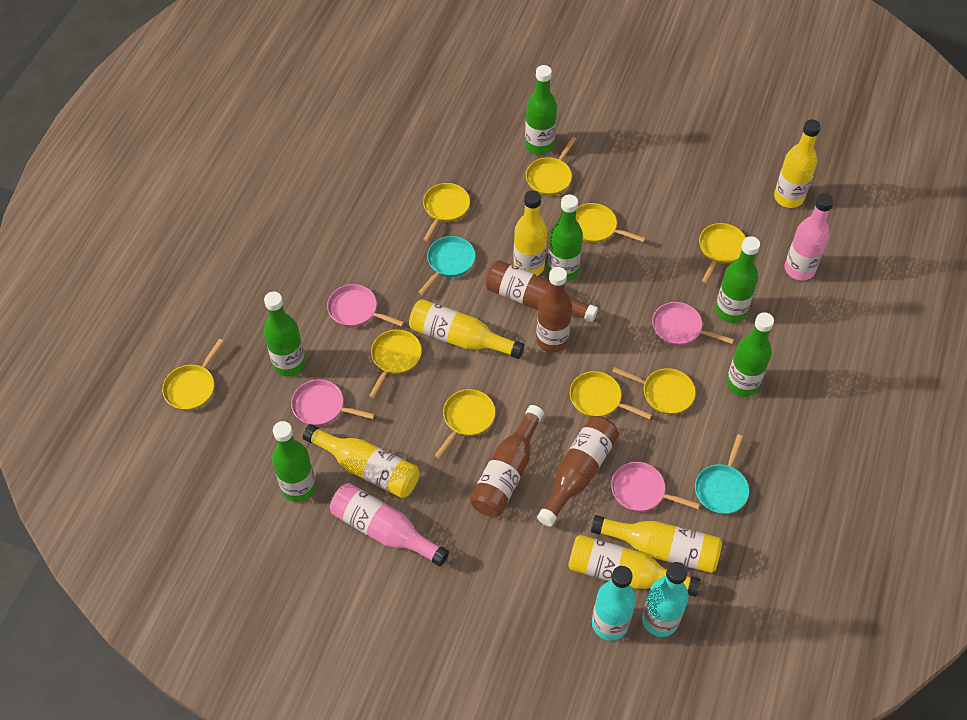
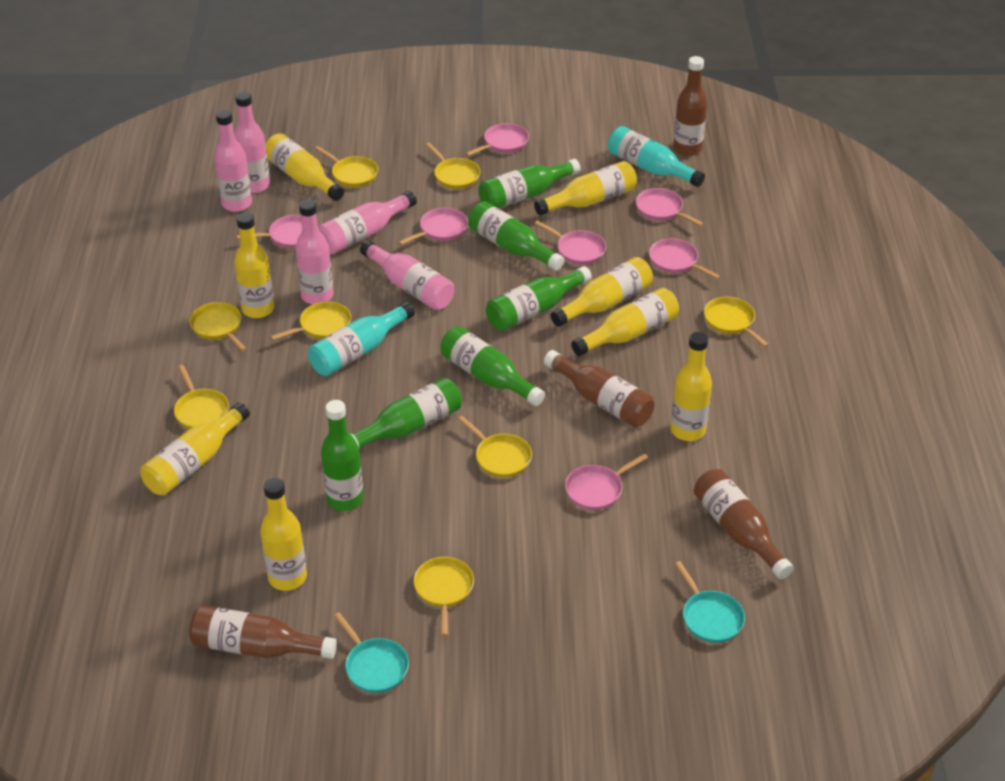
pink bottle: [330,483,449,567] [785,193,834,281] = 2 -> [214,110,252,212] [234,92,270,193] [295,199,333,305] [318,191,417,254] [360,240,454,310] = 5
pink pan: [291,379,375,426] [327,284,404,327] [611,462,700,512] [652,302,734,345] = 4 -> [237,215,302,248] [398,208,468,245] [465,123,529,156] [534,221,606,265] [565,453,648,510] [636,188,704,226] [649,238,720,279] = 7
yellow bottle: [303,424,420,498] [409,299,524,359] [513,190,547,275] [568,535,701,597] [591,515,722,573] [774,119,821,208] = 6 -> [140,402,250,496] [234,212,274,318] [260,478,307,591] [265,133,344,201] [534,161,637,215] [551,257,653,327] [571,288,679,356] [670,332,712,441] = 8
yellow pan: [162,339,224,411] [369,329,422,398] [423,183,470,242] [434,389,495,459] [526,137,576,196] [570,371,652,419] [576,203,646,243] [612,367,696,414] [699,223,746,283] = 9 -> [174,365,229,429] [189,302,247,352] [270,302,351,340] [315,146,378,187] [414,557,474,636] [425,143,481,189] [458,416,532,478] [704,297,769,347] = 8

